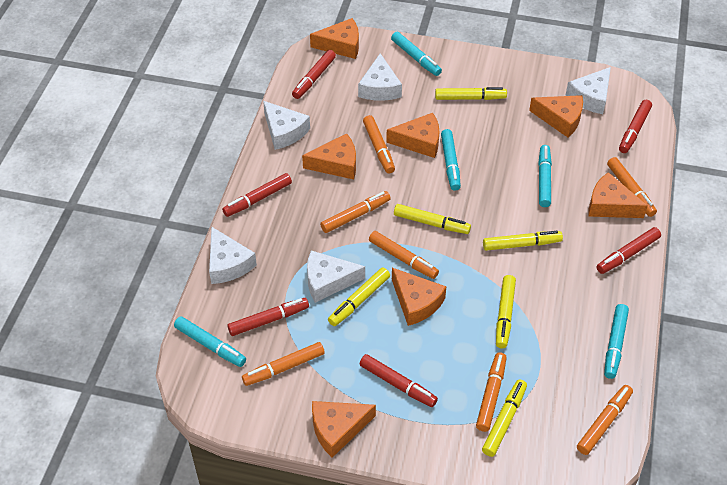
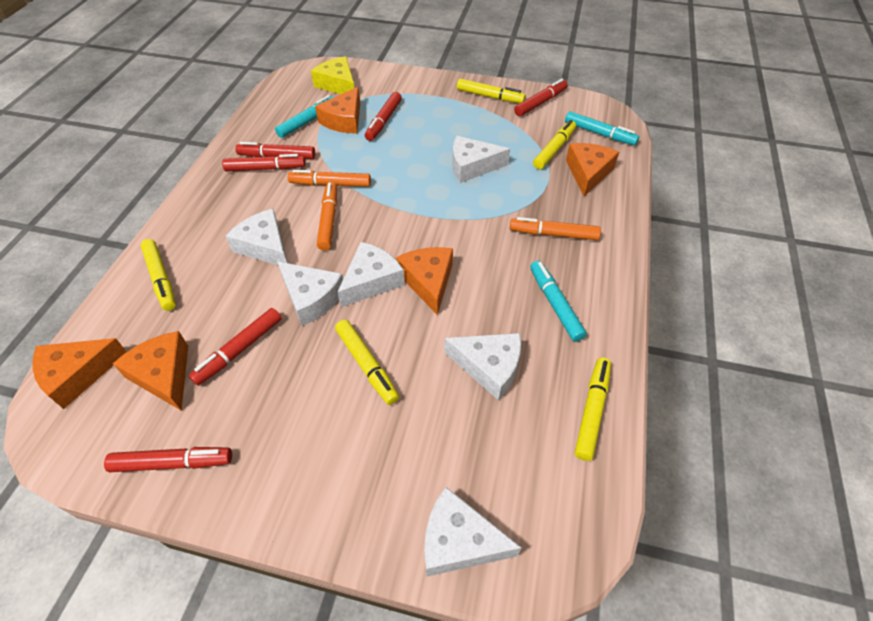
orange cheese: [302,133,356,179] [310,18,359,59] [312,401,376,458] [386,113,439,158] [392,268,446,326] [529,95,583,137] [589,172,648,218] = 7 -> [33,338,127,409] [113,331,188,411] [315,87,360,134] [396,247,453,315] [566,143,619,196] = 5
orange marker: [242,342,325,386] [320,191,391,233] [363,115,395,174] [369,231,439,279] [476,352,507,432] [577,385,633,455] [607,157,657,217] = 7 -> [288,170,371,187] [317,182,337,251] [510,217,601,240] = 3
turquoise marker: [174,316,246,367] [391,32,442,76] [441,129,461,191] [538,145,552,207] [604,304,629,379] = 5 -> [275,95,334,138] [530,261,587,342] [565,111,639,145] = 3
white cheese: [209,226,257,284] [263,101,310,150] [307,250,365,303] [358,53,402,101] [566,67,611,114] = 5 -> [226,209,287,265] [277,261,343,326] [337,242,405,307] [424,487,521,577] [444,333,521,400] [452,136,510,183] = 6
yellow cheese: none = 0 -> [311,56,354,94] = 1
yellow marker: [328,267,390,326] [394,204,471,234] [435,87,507,100] [482,379,527,457] [483,231,563,251] [496,275,516,348] = 6 -> [140,239,176,311] [335,320,399,405] [457,79,526,103] [533,120,576,170] [575,358,611,461] = 5

